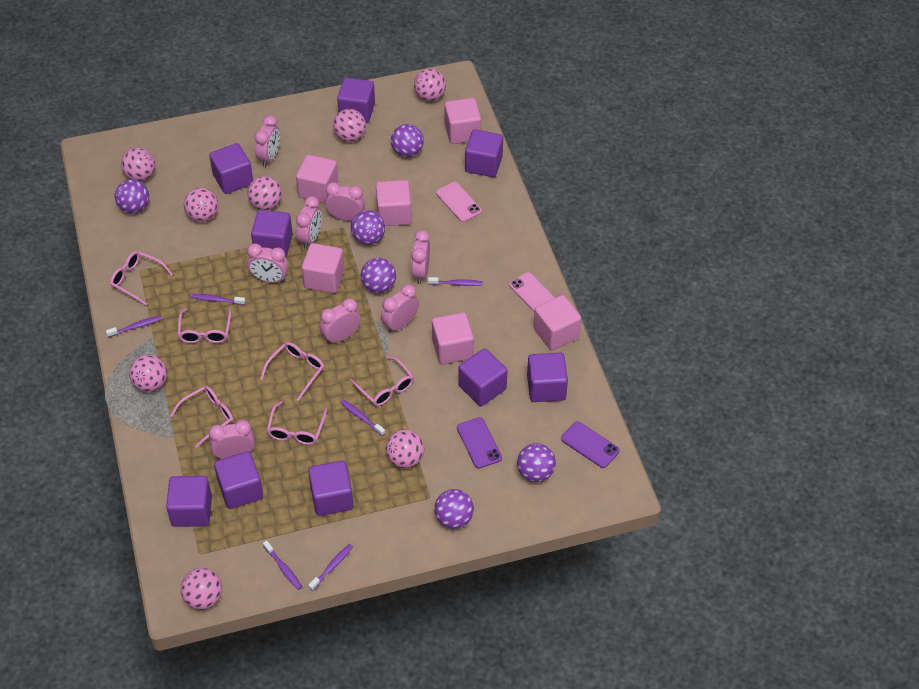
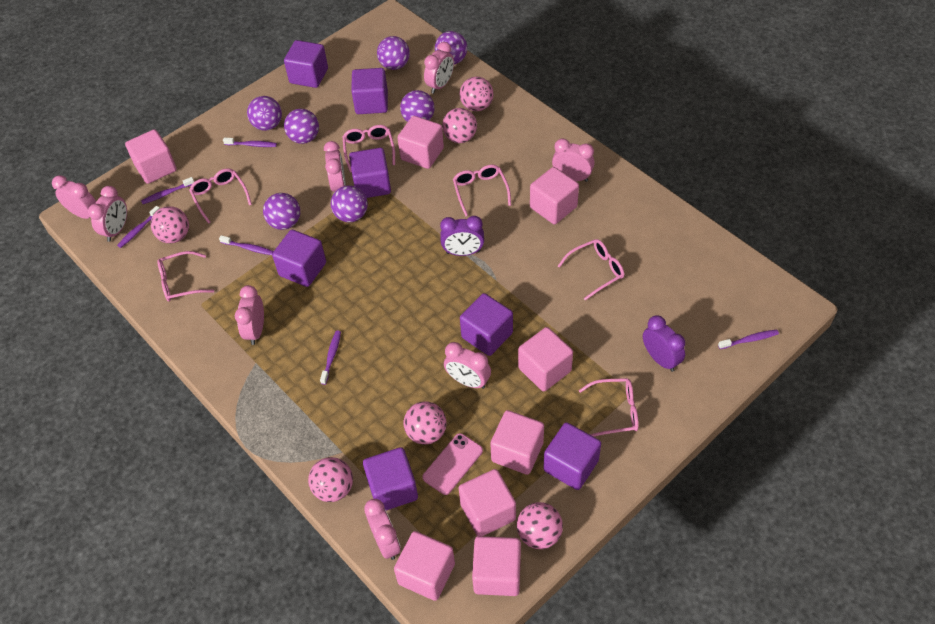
pink ball: [121,148,155,181] [129,355,167,392] [181,568,222,610] [184,187,218,222] [248,176,282,210] [333,109,366,142] [386,430,424,468] [414,69,446,101] = 8 -> [151,206,189,243] [308,457,353,502] [404,401,447,445] [442,108,477,143] [460,77,494,111] [517,502,563,549] = 6
pink cube: [296,155,338,203] [302,243,344,293] [376,180,412,226] [432,312,474,364] [444,98,481,144] [533,295,581,350] = 6 -> [125,129,177,184] [394,531,455,601] [398,116,444,169] [459,469,516,536] [472,536,521,596] [490,410,544,475] [518,327,573,391] [530,167,579,224] = 8
pink phone: [436,182,482,222] [509,272,555,312] = 2 -> [422,433,483,495] = 1
purple ball: [115,179,149,213] [351,210,385,245] [361,258,396,293] [391,124,424,157] [434,489,474,529] [517,443,556,482] = 6 -> [247,96,282,131] [263,193,300,230] [284,109,319,144] [331,185,368,222] [377,36,410,70] [400,90,435,122] [435,31,467,65] = 7
purple clock: none = 0 -> [440,216,484,256] [643,315,685,372] = 2
purple cube: [166,476,212,527] [209,143,253,194] [214,451,263,509] [251,210,293,257] [308,461,353,516] [337,78,375,123] [458,348,508,406] [465,129,503,177] [527,353,568,402] = 9 -> [272,230,326,287] [284,40,328,88] [349,148,391,198] [351,68,388,114] [363,447,418,510] [460,293,513,356] [543,422,601,490] = 7
purple phone: [457,417,502,469] [561,421,620,468] = 2 -> none = 0

